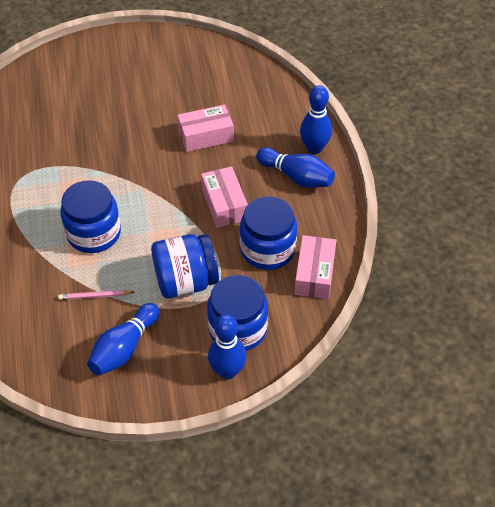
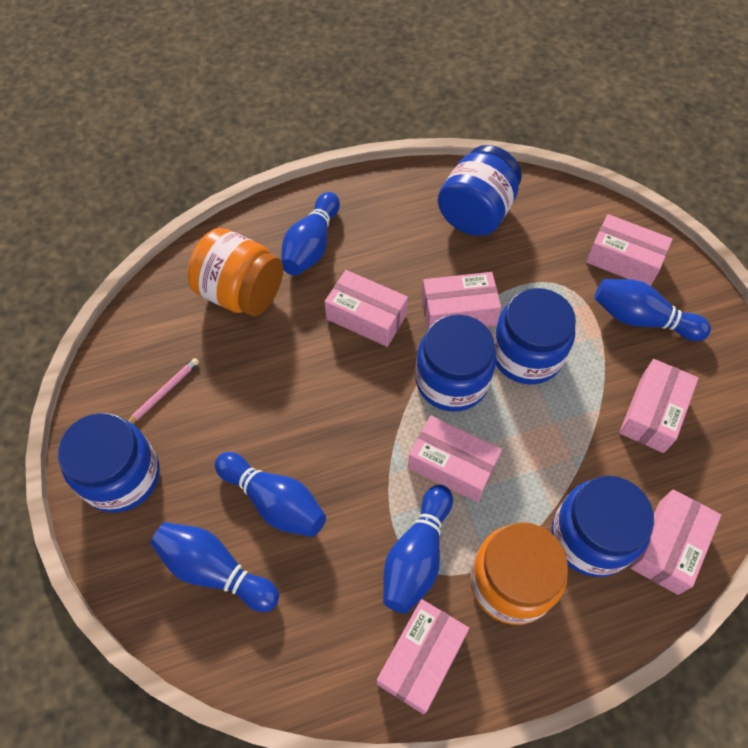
blue bowling pin: [87,303,160,375] [208,314,247,380] [256,147,335,188] [300,85,332,154] = 4 -> [150,522,279,612] [215,452,326,537] [281,192,340,275] [383,485,453,614] [594,279,711,341] = 5
blue jar: [60,180,121,253] [151,234,219,299] [207,275,268,351] [240,196,297,270] = 4 -> [58,413,160,513] [415,314,497,412] [438,145,522,236] [493,288,576,385] [551,476,654,577] = 5
orange jar: none = 0 -> [187,228,283,316] [470,522,568,625] = 2
pink box: [177,105,234,152] [201,166,248,228] [294,235,336,299] = 3 -> [325,270,408,347] [377,599,469,714] [408,416,502,502] [421,272,501,330] [586,214,673,286] [619,359,699,453] [630,489,721,595] = 7

